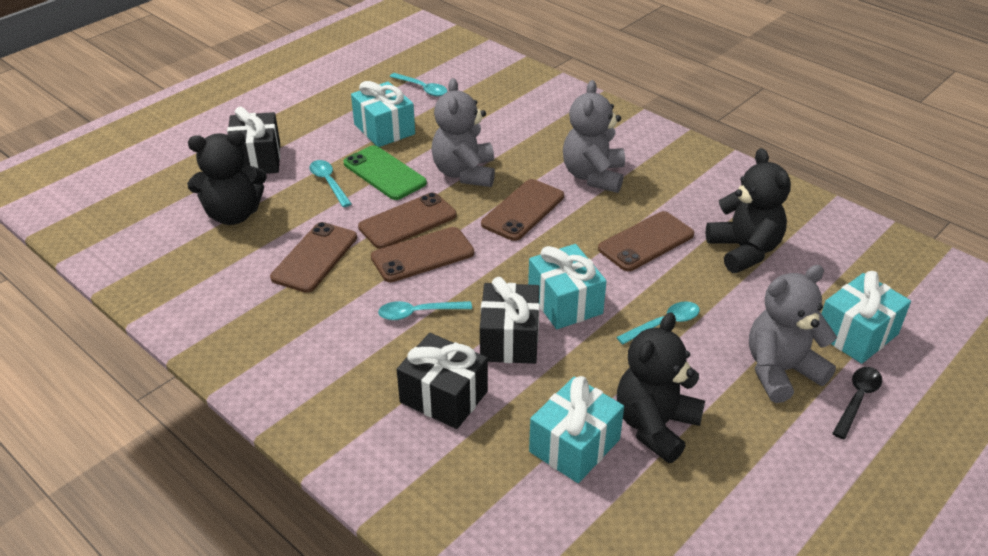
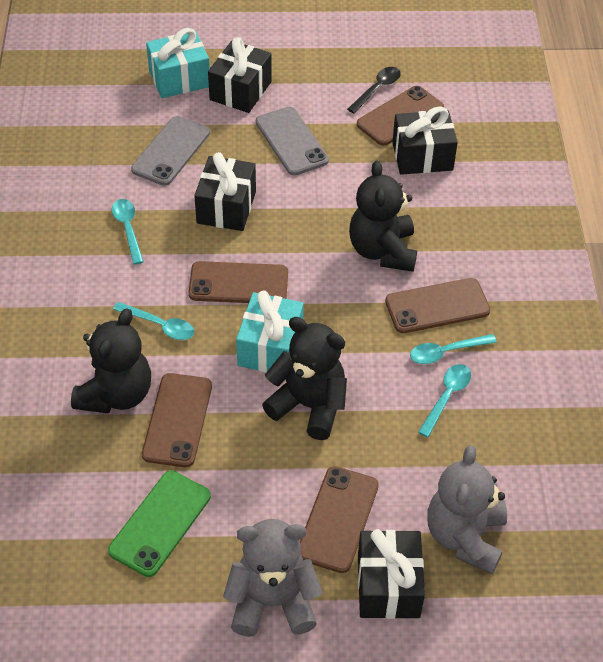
black gift: [227,107,280,174] [397,333,488,429] [480,277,540,364] = 3 -> [194,152,256,231] [208,37,272,113] [358,529,425,619] [392,107,458,175] = 4
grey phone: none = 0 -> [131,116,210,186] [256,107,329,175] = 2
grey teddy bear: [431,78,495,187] [563,80,625,193] [749,265,837,403] = 3 -> [223,519,323,637] [427,445,507,574] = 2
turquoise gift: [351,81,415,147] [528,244,607,329] [529,376,624,483] [822,271,911,364] = 4 -> [146,28,210,98] [236,290,304,372] = 2

